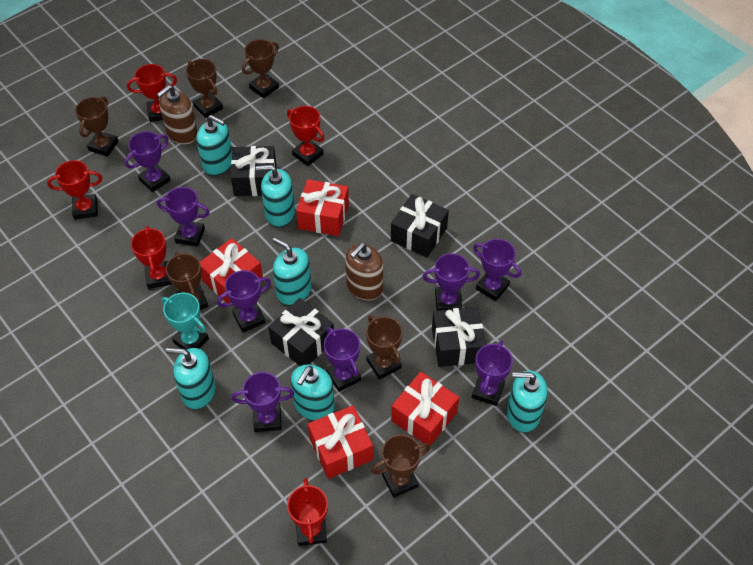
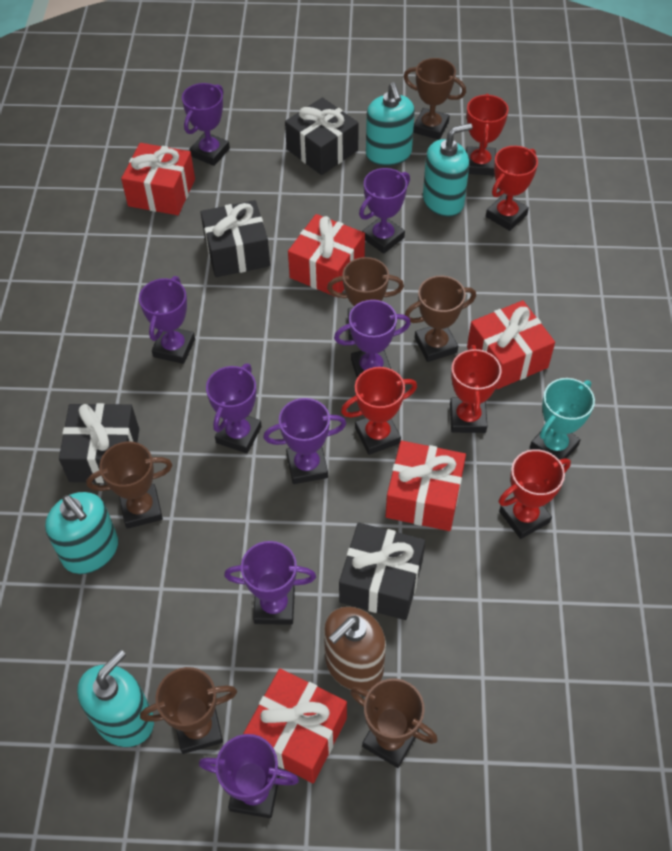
brown soap dispenser: [157,85,198,144] [345,243,383,300] = 2 -> [324,607,386,691] = 1
red gift: [200,238,263,303] [296,179,349,236] [308,405,373,479] [391,372,459,446] = 4 -> [121,143,195,215] [243,668,347,783] [288,214,365,298] [386,441,466,531] [467,300,555,389] = 5
turquoise soap dispenser: [166,348,216,409] [196,115,232,176] [256,165,295,227] [273,238,312,306] [291,364,335,421] [506,370,548,433] = 6 -> [45,492,118,574] [77,649,154,747] [366,82,415,166] [423,123,473,217] = 4

